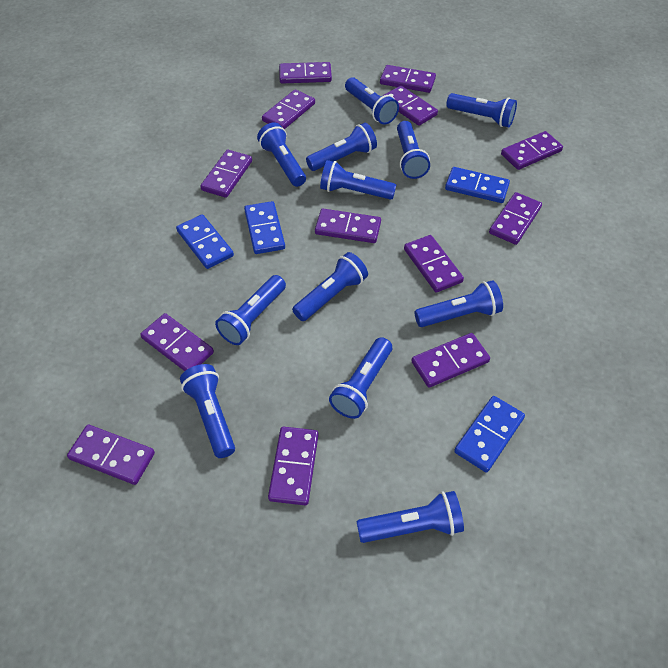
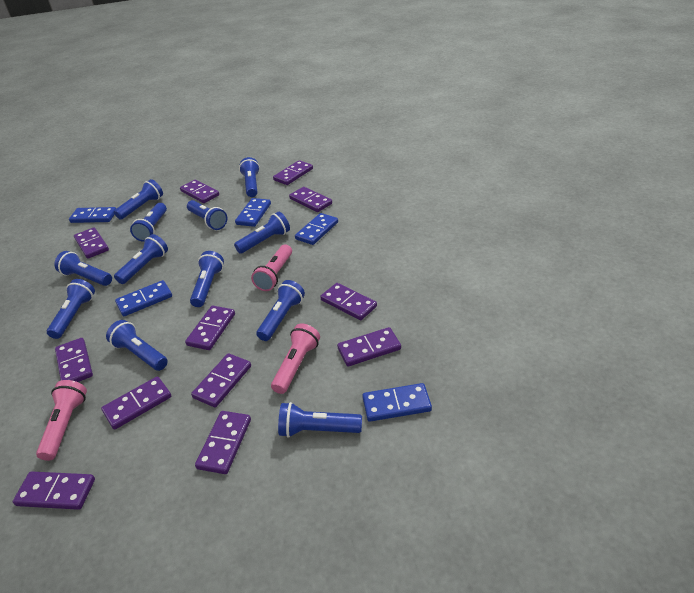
blue domino: [176,214,234,269] [244,201,285,254] [445,167,510,203] [454,396,525,472] = 4 -> [69,207,116,223] [115,280,172,316] [235,198,271,227] [295,213,338,245] [362,383,432,422] = 5
pink flashlight: none = 0 -> [36,380,87,461] [251,244,292,291] [271,324,320,394] = 3
purple domino: [67,425,155,485] [140,313,214,371] [200,150,252,198] [262,89,315,129] [268,427,318,505] [279,62,332,84] [315,209,381,243] [380,65,436,93] [383,86,438,126] [404,235,464,292] [412,333,490,388] [489,192,542,245] [501,131,563,170] = 13 -> [13,471,95,510] [55,338,93,382] [74,227,109,259] [101,376,171,430] [180,180,219,203] [185,306,235,350] [191,353,251,407] [195,411,251,474] [273,160,313,185] [289,187,332,212] [320,283,377,320] [337,327,401,366] = 12

